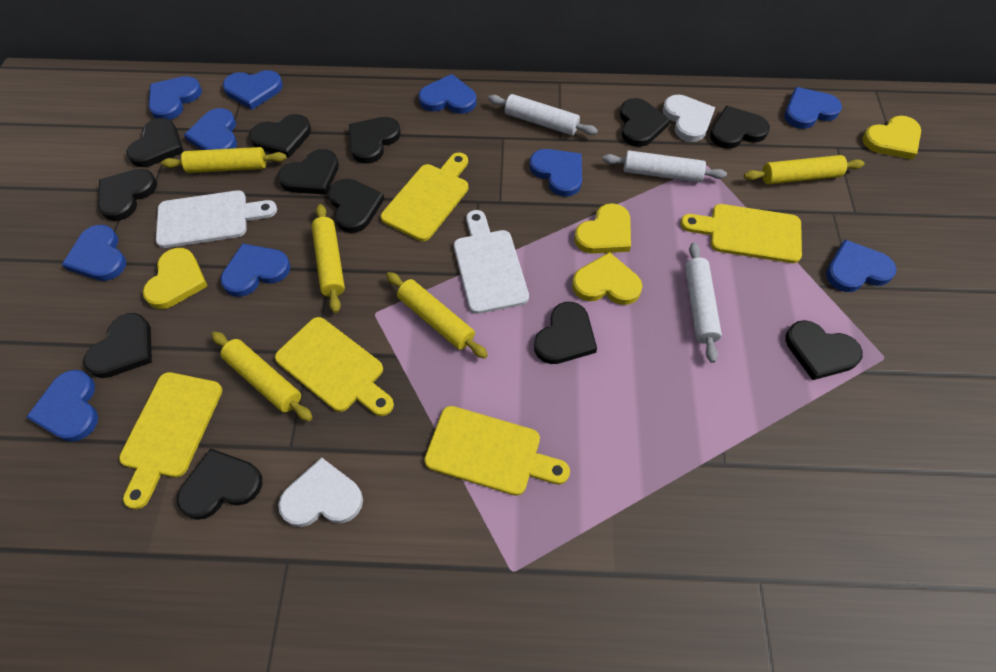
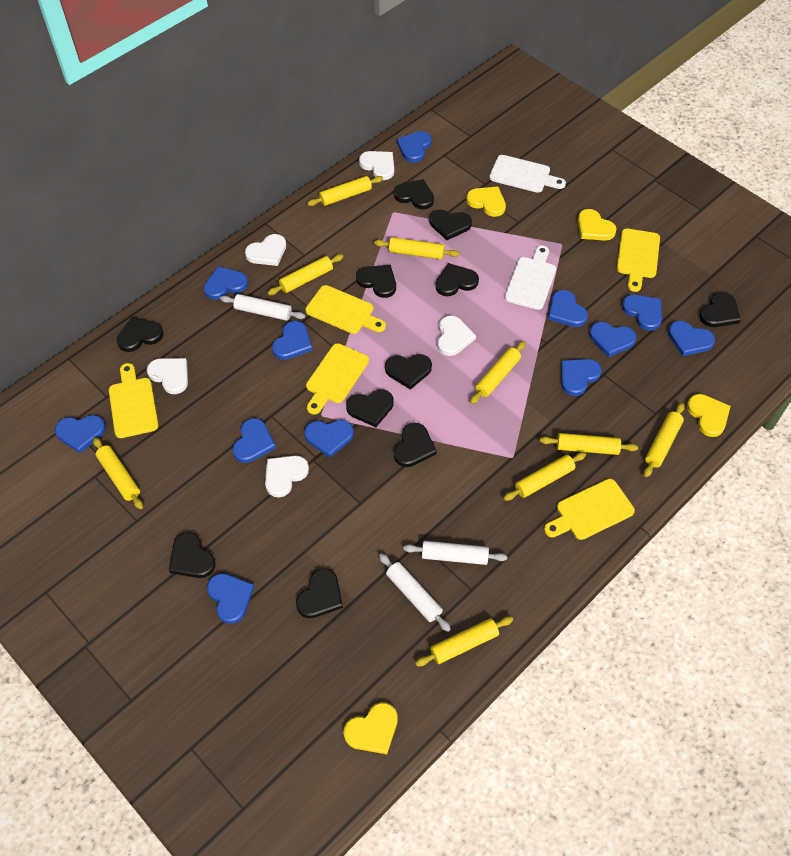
black heart: [83,313,152,378] [98,169,157,221] [127,118,184,167] [177,448,262,520] [249,114,311,158] [278,149,339,195] [329,179,384,233] [349,117,401,164] [534,302,597,364] [620,98,671,147] [710,106,770,149] [785,320,863,380] = 12 -> [117,317,163,352] [169,532,216,578] [296,568,343,618] [346,389,394,427] [356,265,396,298] [385,354,432,390] [394,179,434,209] [394,423,437,467] [429,210,472,240] [435,263,479,296] [699,291,741,327] = 11
blue heart: [26,370,98,442] [62,225,126,281] [149,76,202,120] [184,108,237,150] [220,243,291,297] [223,70,283,110] [419,74,477,114] [529,149,582,197] [784,87,842,129] [826,240,896,292] = 10 -> [55,415,106,453] [204,266,248,300] [207,573,254,624] [232,418,276,463] [272,321,313,360] [304,420,354,458] [397,131,432,163] [548,290,588,327] [561,359,602,396] [589,322,636,357] [622,295,662,331] [668,321,715,356] = 12
white heart: [278,457,363,527] [662,95,715,142] = 2 -> [147,358,188,394] [245,234,286,266] [265,455,309,498] [359,151,394,180] [437,315,476,356] = 5
yellow rolling pin: [161,147,287,173] [212,332,313,421] [312,204,345,313] [386,272,488,359] [744,155,864,185] = 5 -> [93,437,143,510] [268,254,344,295] [307,176,383,206] [374,237,459,259] [415,616,513,667] [470,341,526,404] [503,452,586,501] [540,433,638,455] [644,403,685,477] = 9

